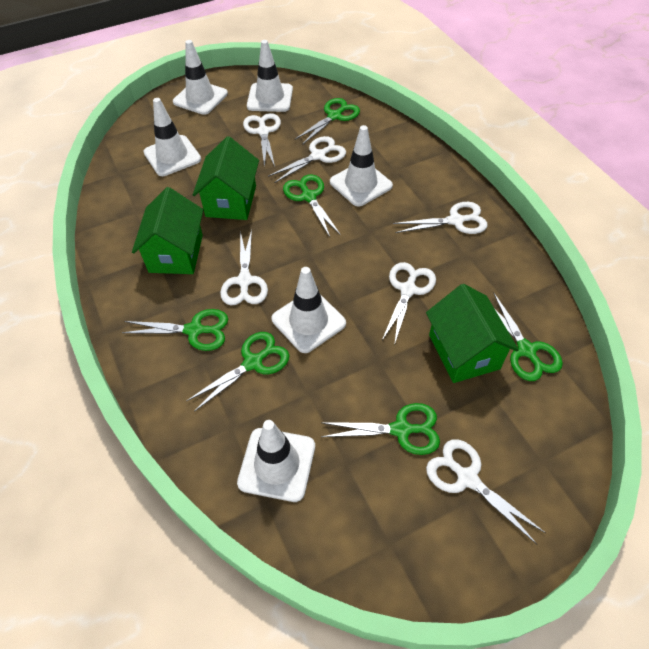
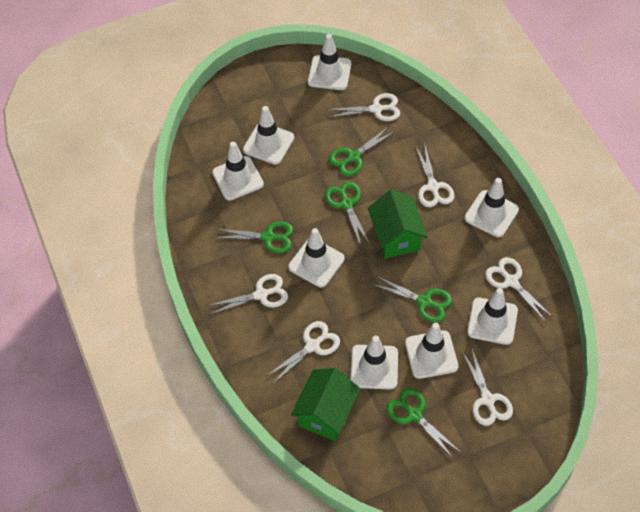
green house: [132,187,203,274] [193,136,259,220] [426,284,519,383] = 3 -> [291,368,360,441] [368,189,428,259] = 2
green scissors: [122,309,228,351] [186,332,290,412] [283,174,341,237] [295,98,360,145] [321,403,440,455] [493,292,563,381] = 6 -> [214,221,293,253] [325,182,370,246] [329,127,395,176] [372,276,452,322] [387,388,460,458] = 5
white traffic cone: [143,98,201,176] [173,40,228,115] [237,420,315,502] [247,40,293,112] [271,267,346,353] [330,125,393,207] = 6 -> [212,142,264,201] [243,106,294,165] [288,228,345,288] [308,34,351,90] [351,336,398,390] [405,323,459,379] [465,178,519,237] [467,288,518,345] = 8

